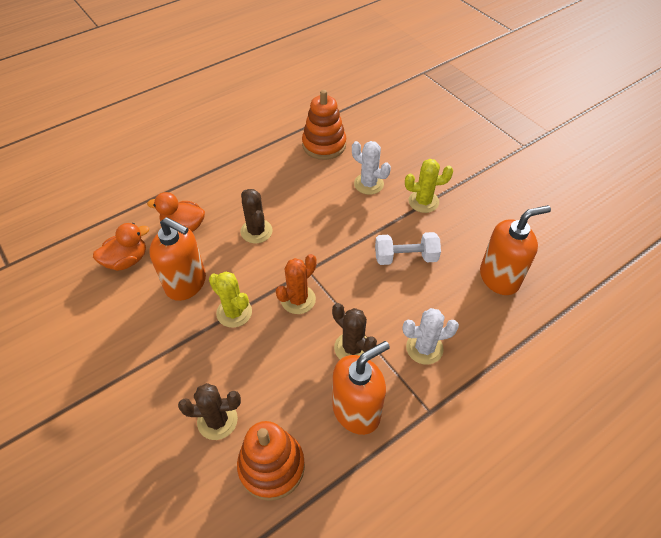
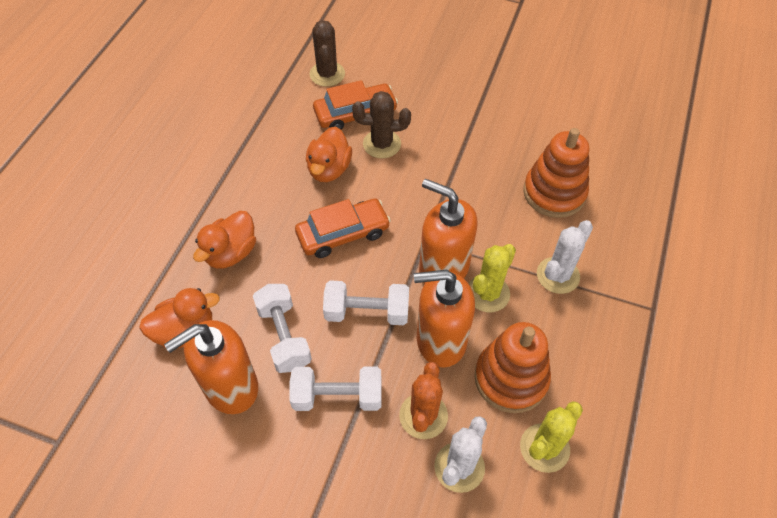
brown cactus: [178,383,241,440] [240,189,273,244] [332,303,377,359] = 3 -> [309,20,345,87] [352,91,411,158] = 2
orange car: none = 0 -> [295,198,391,258] [313,80,398,130] = 2
orange duck: [93,223,149,271] [147,192,205,232] = 2 -> [139,288,220,348] [193,211,256,269] [306,127,352,182] = 3
white dumbbell: [375,232,441,265] = 1 -> [253,284,312,373] [289,366,381,411] [323,280,409,325] = 3

